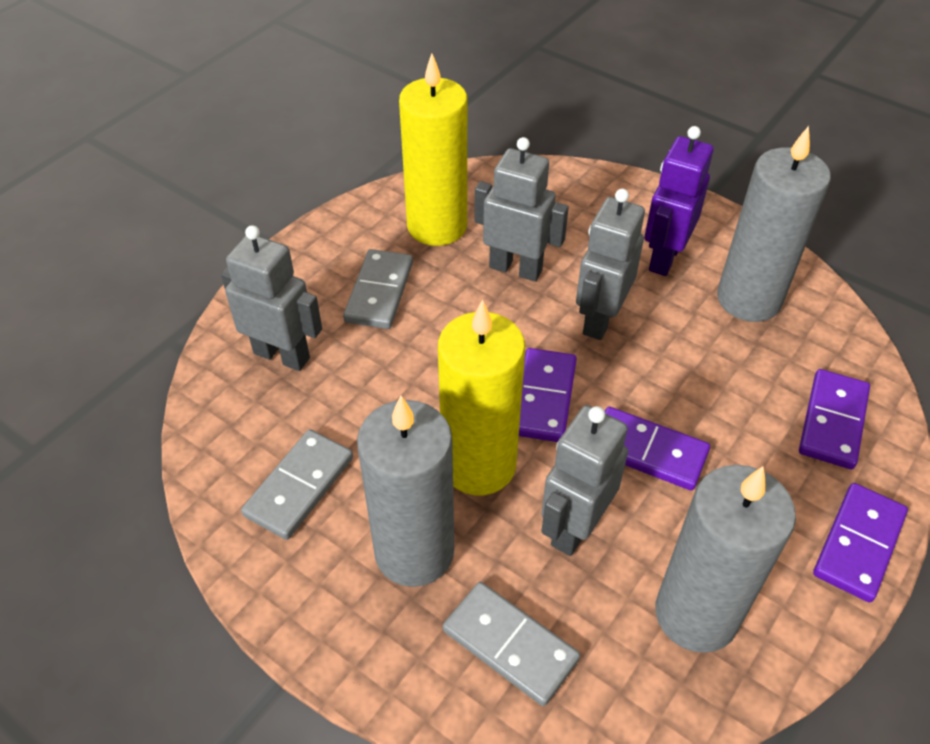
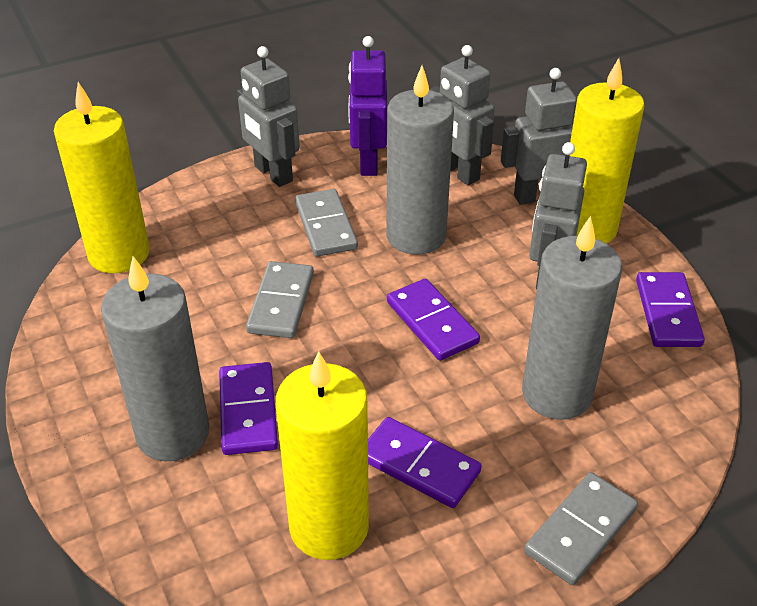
yellow candle: [399,54,467,246] [438,300,525,495] = 2 -> [54,82,150,273] [276,351,369,560] [570,58,644,244] = 3

